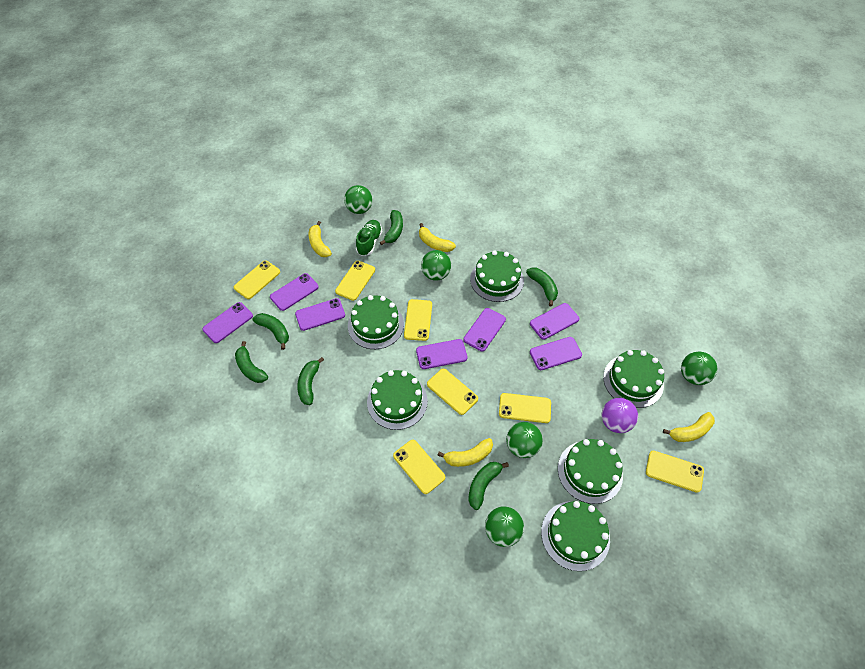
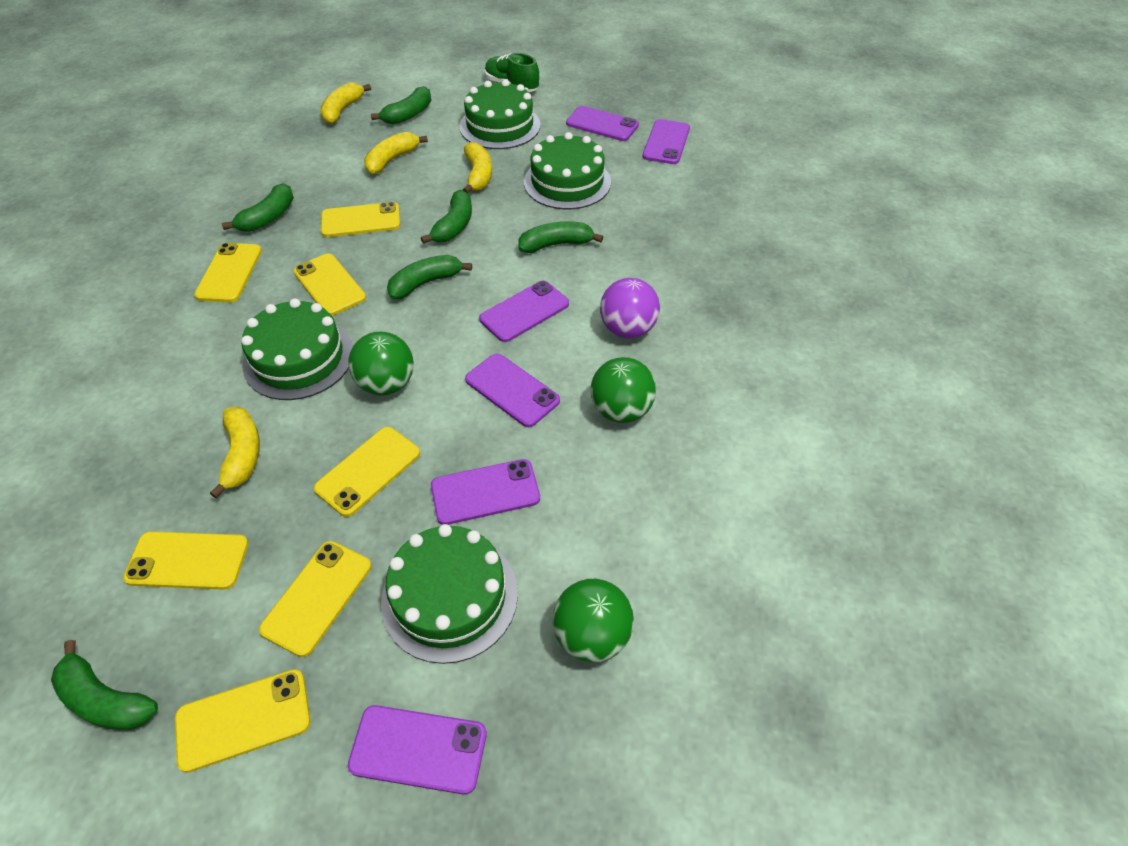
green ball: [344,185,373,214] [421,250,451,281] [485,506,524,547] [506,422,543,458] [681,352,718,385] = 5 -> [348,332,414,396] [553,579,634,662] [591,357,656,423] = 3
green cake: [348,295,404,349] [367,370,428,430] [470,251,524,302] [541,501,610,571] [558,439,623,504] [603,350,664,408] = 6 -> [241,298,353,400] [381,524,518,664] [459,80,541,149] [524,132,611,209] = 4
purple phone: [202,302,253,343] [270,273,319,311] [295,298,345,331] [416,339,468,369] [463,308,506,352] [530,303,579,340] [530,337,582,370] = 7 -> [348,705,487,795] [431,459,540,525] [465,353,560,427] [479,281,569,342] [566,106,639,141] [643,119,690,164] = 6

